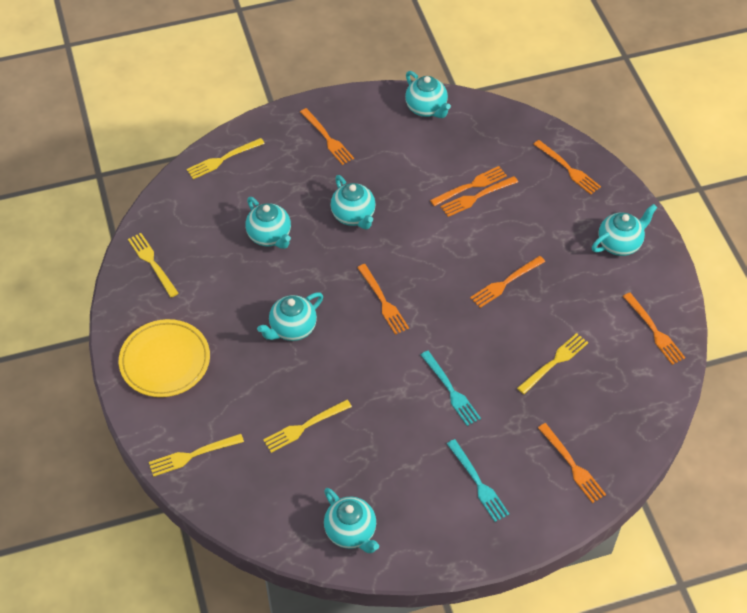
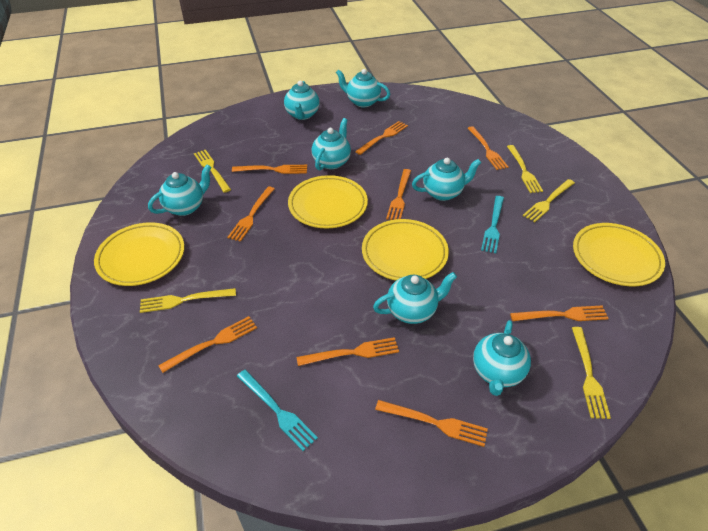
orange fork: [300,108,354,165] [357,264,409,335] [430,166,507,206] [440,176,518,217] [470,256,545,308] [533,140,601,194] [538,423,606,503] [623,293,685,365] = 8 -> [158,316,257,373] [227,187,275,242] [232,165,307,174] [297,337,399,366] [355,121,408,155] [375,400,488,447] [386,169,411,220] [467,126,508,170] [510,305,609,321] = 9
turquoise teapot: [245,197,291,249] [257,292,323,341] [324,488,379,553] [331,175,376,229] [405,71,451,118] [592,204,657,256] = 6 -> [148,165,211,216] [284,81,319,120] [312,118,351,171] [336,69,390,107] [373,272,457,324] [412,158,481,201] [473,320,531,396] = 7
yellow plate: [119,319,210,397] = 1 -> [94,222,184,286] [288,175,368,228] [362,219,449,280] [573,223,665,286] = 4

